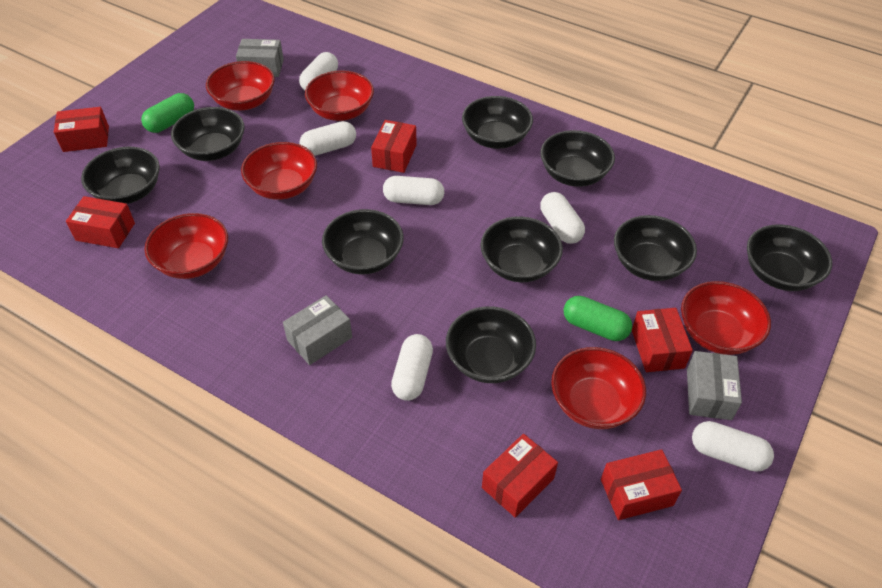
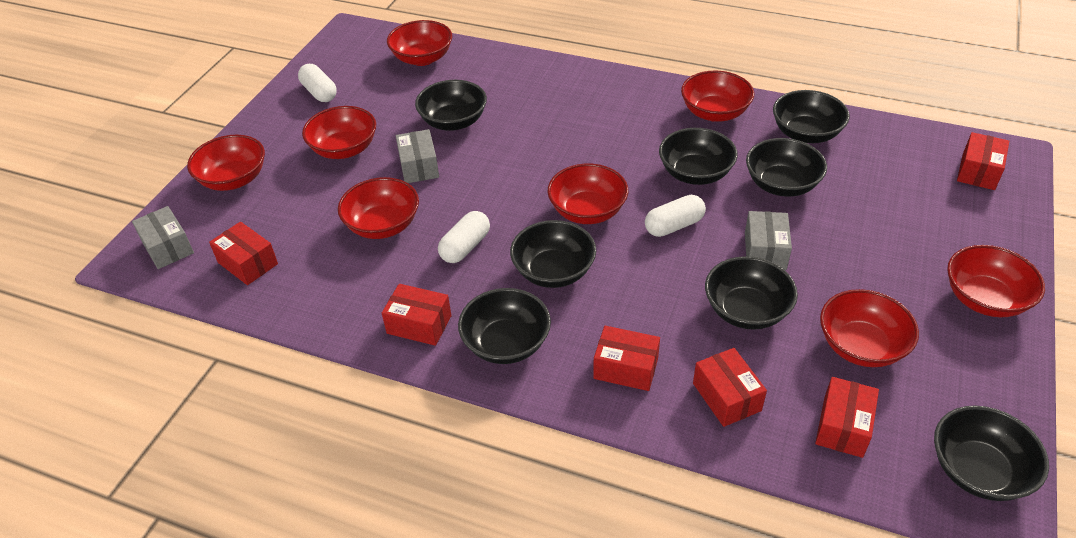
black bowl: [81,147,160,204] [171,107,245,161] [322,209,404,274] [446,306,536,383] [462,96,533,149] [480,216,563,282] [540,130,615,187] [614,215,697,281] [747,224,832,291] = 9 -> [415,80,487,131] [458,288,551,364] [510,220,596,288] [659,128,738,185] [705,256,798,330] [746,138,827,197] [773,90,850,143] [934,406,1049,501] = 8
green capsule: [141,93,194,133] [564,296,632,341] = 2 -> none = 0
red bowl: [145,213,228,279] [206,61,275,111] [241,142,317,200] [305,70,374,121] [551,347,646,429] [681,281,771,355] = 6 -> [187,135,265,191] [302,106,376,159] [338,177,419,239] [387,20,452,66] [548,164,628,224] [681,71,754,122] [820,289,919,367] [947,245,1045,317] = 8
white capsule: [299,52,338,90] [299,121,356,156] [383,176,444,205] [391,334,433,401] [540,192,585,244] [692,421,774,472] = 6 -> [298,64,337,102] [438,211,490,263] [645,195,706,237] = 3

